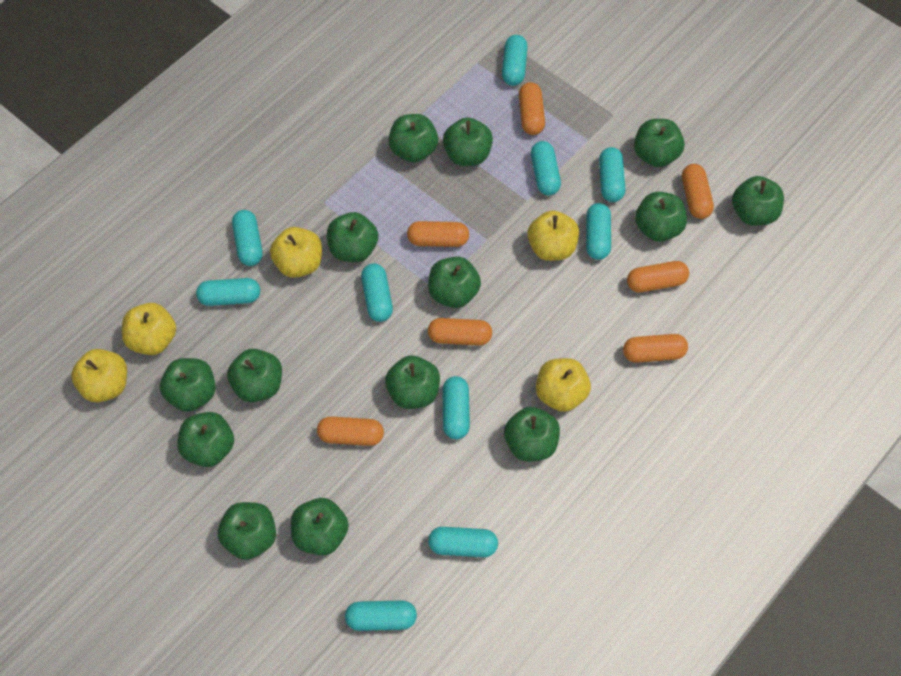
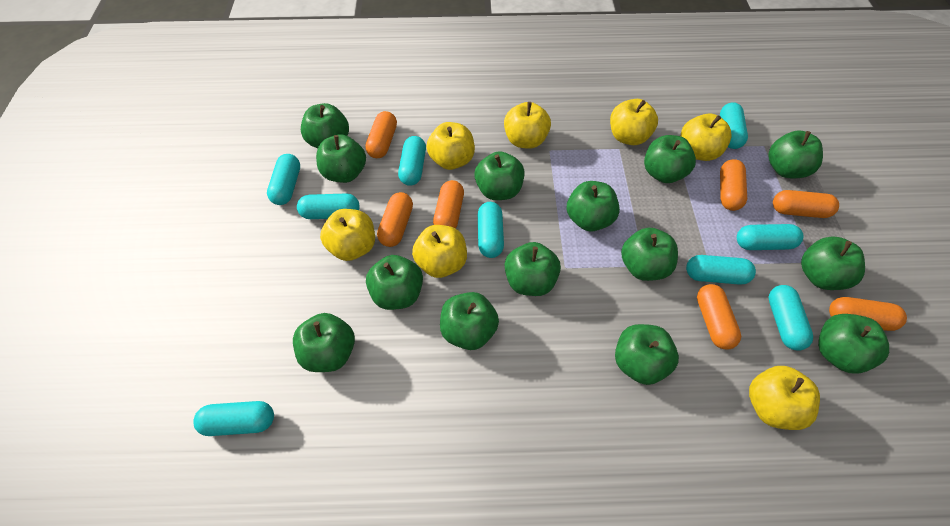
turquoise capsule: [196,278,260,306] [232,210,263,266] [345,600,417,631] [361,263,393,322] [428,527,498,557] [443,376,470,440] [502,35,528,86] [531,141,561,195] [586,203,611,260] [599,147,625,202] = 10 -> [193,401,274,436] [267,154,300,205] [297,193,359,219] [398,136,426,186] [478,202,504,258] [686,255,756,285] [720,102,748,149] [737,224,804,250] [769,285,813,351] = 9
yellow apple: [71,349,127,402] [122,303,176,355] [270,227,322,278] [527,210,579,261] [536,358,591,412] = 5 -> [320,209,375,261] [412,225,467,278] [426,122,475,170] [504,102,551,149] [610,99,658,145] [681,113,732,161] [749,366,820,430] = 7

